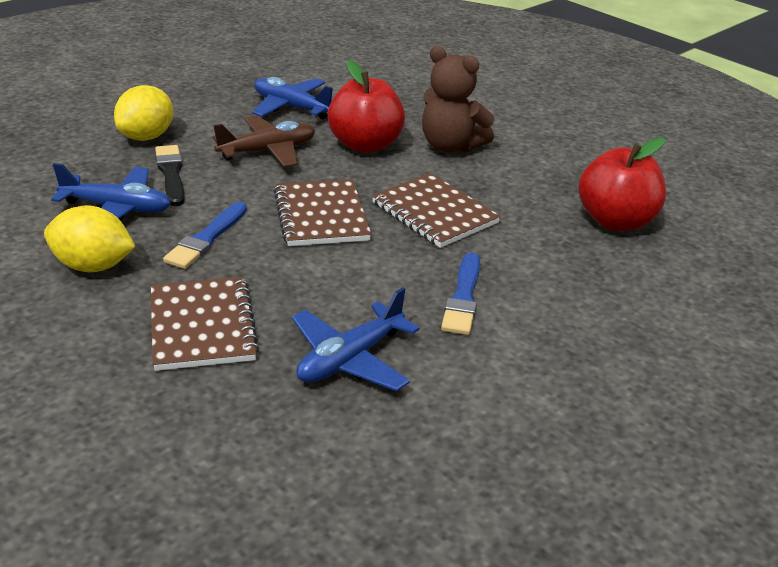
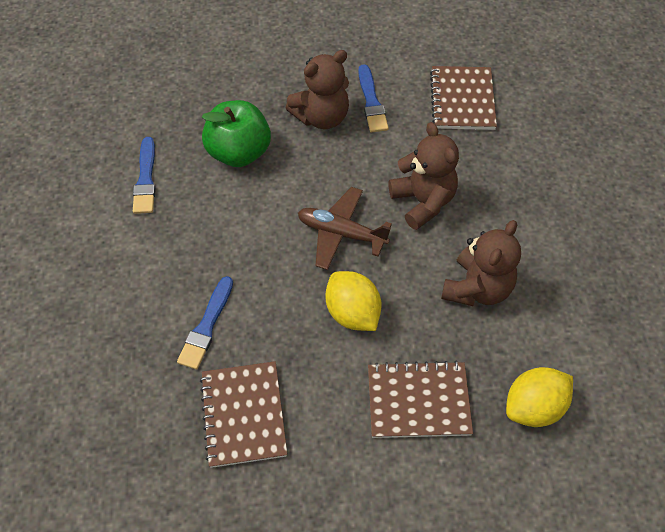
black brush: [155,145,185,206] = 1 -> none = 0
blue brush: [163,202,247,269] [441,252,480,335] = 2 -> [133,137,156,214] [177,276,233,370] [358,64,389,132] = 3
blue plane: [51,163,171,221] [252,77,333,119] [292,287,420,391] = 3 -> none = 0
brown teddy bear: [422,46,494,153] = 1 -> [286,50,349,129] [389,122,459,230] [441,220,521,306] = 3
green apple: none = 0 -> [202,100,271,167] = 1
red apple: [328,60,405,153] [578,138,666,231] = 2 -> none = 0

